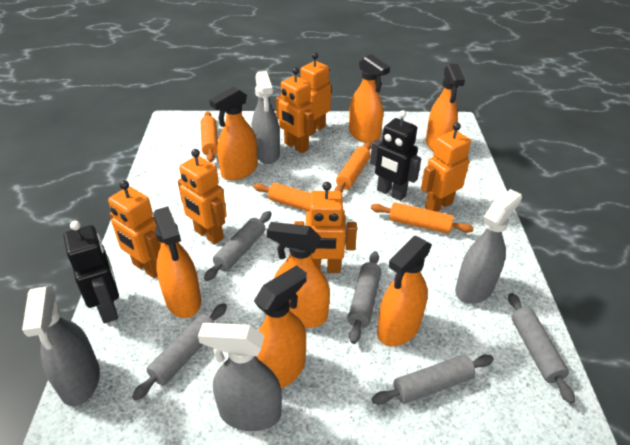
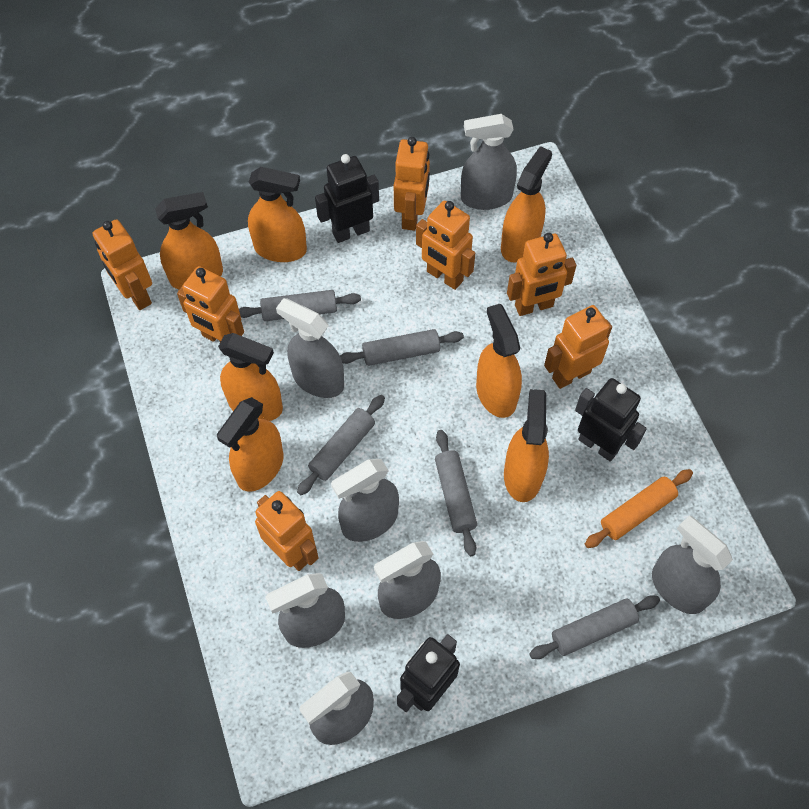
black robot: [63,221,119,324] [370,110,421,201] = 2 -> [315,154,379,243] [397,634,460,712] [575,378,647,462] = 3
grey spray bottle: [22,286,100,406] [198,323,282,431] [252,71,280,164] [455,189,522,304] = 4 -> [266,573,345,648] [276,298,344,398] [299,672,374,745] [331,459,399,542] [374,541,441,619] [461,114,517,210] [652,515,733,614] = 7
orange robot: [108,180,161,278] [178,149,227,244] [276,67,314,153] [294,182,357,273] [300,52,331,136] [421,122,471,212] = 6 -> [93,220,152,310] [177,266,244,342] [255,491,319,571] [394,137,430,231] [416,201,475,290] [507,233,577,316] [544,305,612,389] = 7
orange rolling pin: [201,111,218,162] [253,183,345,213] [334,142,372,193] [371,203,474,234] = 4 -> [585,469,693,548] = 1

